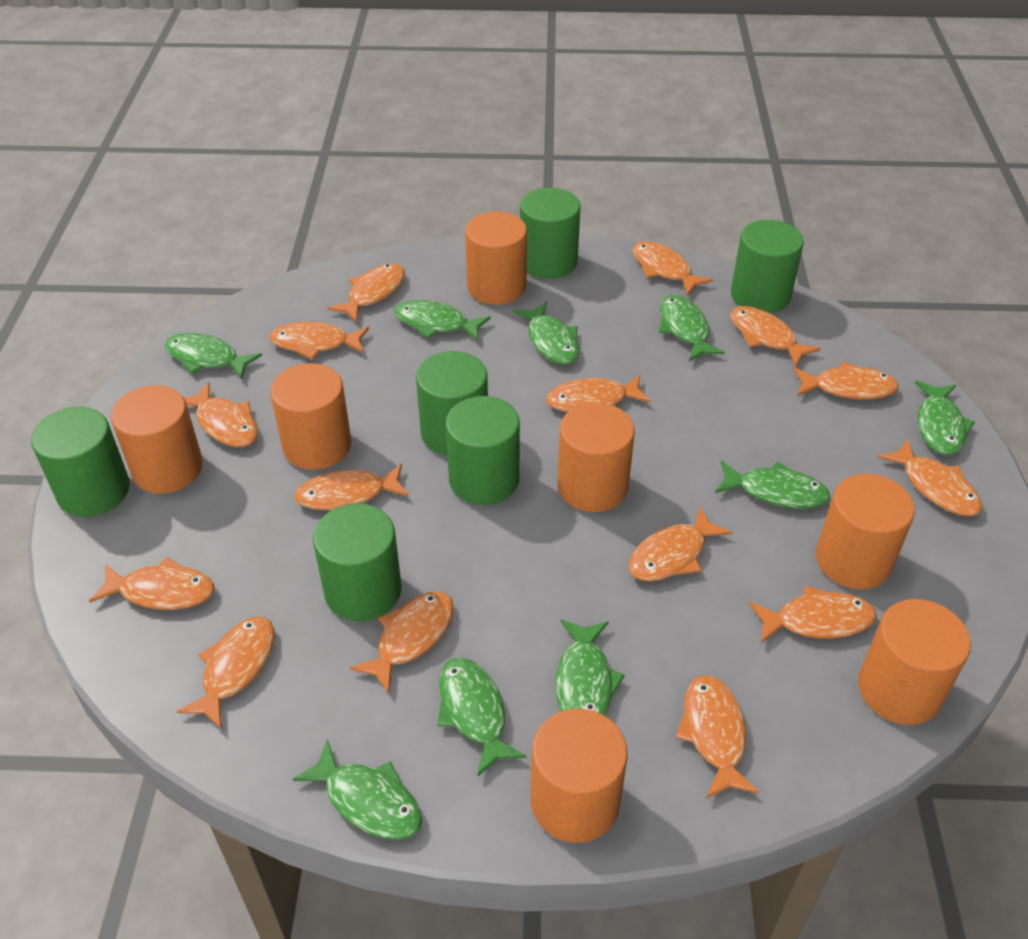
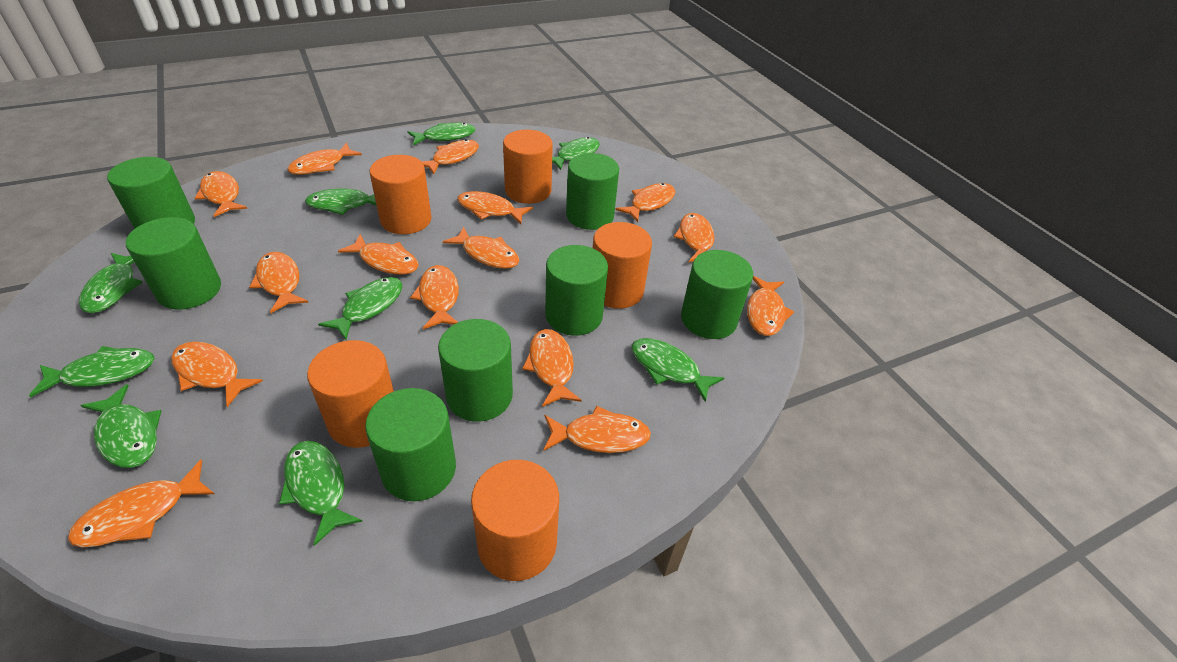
green cylinder: [31,407,130,517] [313,503,402,622] [416,351,488,456] [445,396,520,505] [520,188,581,279] [731,220,804,313] = 6 -> [107,157,195,229] [126,217,221,310] [365,388,456,501] [438,319,513,422] [545,245,608,336] [566,153,619,230] [681,250,753,339] = 7
orange cylinder: [111,385,203,494] [270,363,351,470] [465,212,527,305] [531,709,628,843] [558,402,635,512] [816,474,915,589] [858,599,971,725] = 7 -> [307,340,394,448] [370,155,432,234] [471,460,559,581] [503,130,553,204] [593,222,652,309] = 5

